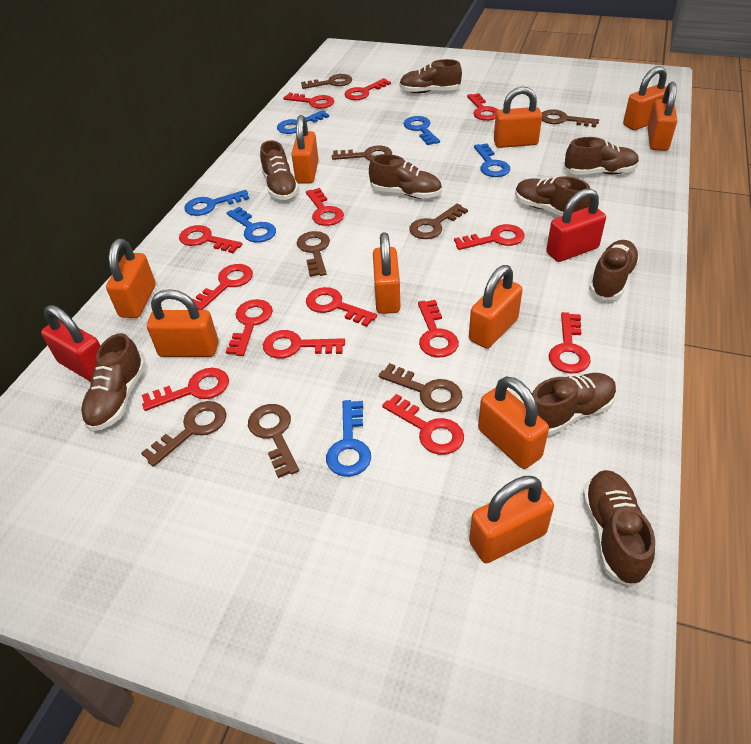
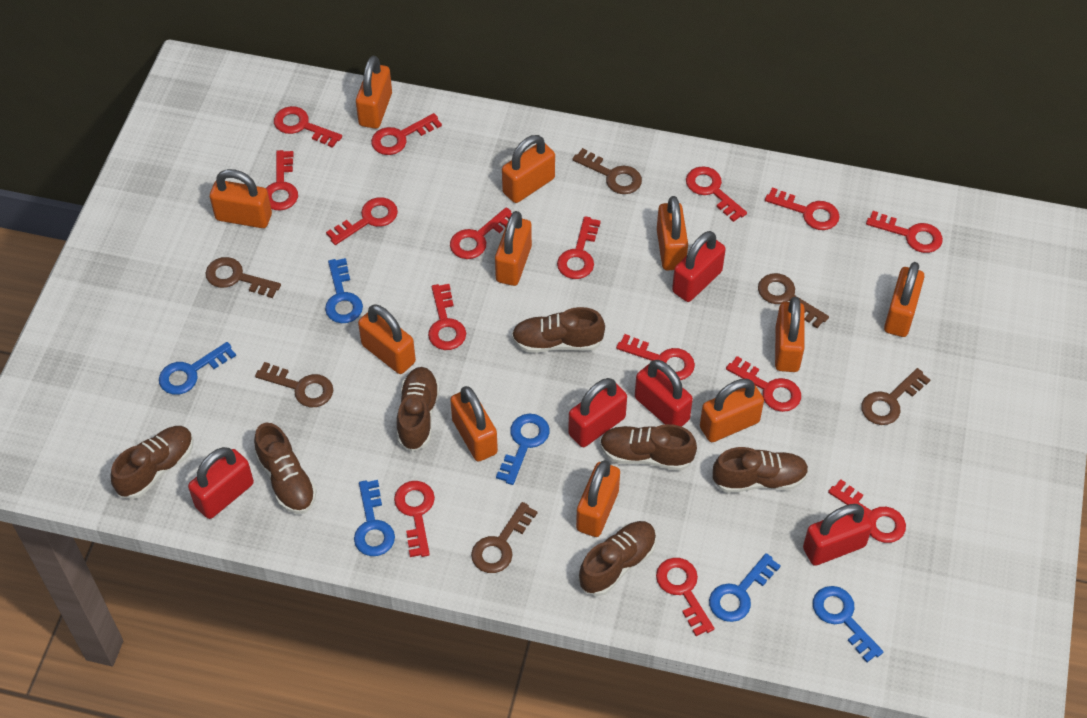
brown key: [141,401,226,467] [248,404,299,478] [297,231,330,277] [301,74,352,89] [332,145,392,161] [379,363,462,412] [409,204,468,239] [542,109,599,128] = 8 -> [206,257,281,298] [255,362,333,407] [471,502,537,573] [572,148,642,194] [758,273,829,328] [861,368,930,425] = 6
brown shoe: [81,333,145,431] [260,140,299,200] [369,154,442,199] [399,59,462,93] [515,176,590,216] [532,373,617,435] [564,137,639,175] [583,470,655,587] [589,240,640,300] = 9 -> [111,426,194,499] [254,423,317,514] [397,367,440,452] [512,307,605,353] [578,521,656,596] [600,424,697,471] [712,447,809,493] = 7
orange padlock: [106,239,156,318] [147,289,218,357] [291,115,319,184] [373,232,401,314] [469,265,523,349] [469,476,554,563] [478,376,549,469] [494,87,542,148] [623,66,667,130] [648,82,677,151] = 10 -> [210,169,272,228] [356,56,392,129] [358,304,416,374] [450,386,498,462] [495,211,532,286] [502,135,555,203] [576,460,620,537] [657,196,688,270] [700,379,764,442] [775,297,805,372] [884,262,924,337] = 11
red key: [142,368,229,411] [179,225,242,253] [193,264,253,310] [226,299,273,356] [263,330,345,359] [283,93,334,109] [306,188,344,226] [306,287,377,327] [344,78,391,100] [382,394,464,455] [418,300,459,358] [454,224,525,250] [467,93,498,121] [549,312,591,374] = 14 -> [266,150,298,211] [274,106,342,148] [326,197,398,245] [371,113,442,155] [394,481,435,557] [428,284,466,350] [450,207,512,259] [557,216,601,279] [616,334,695,380] [656,558,714,636] [686,166,747,222] [726,356,801,412] [765,187,840,230] [828,479,906,543] [866,211,943,253] = 15
red padlock: [41,305,101,382] [546,189,606,262] = 2 -> [188,447,254,519] [568,378,627,447] [635,360,693,427] [672,231,726,302] [803,504,873,566] = 5

